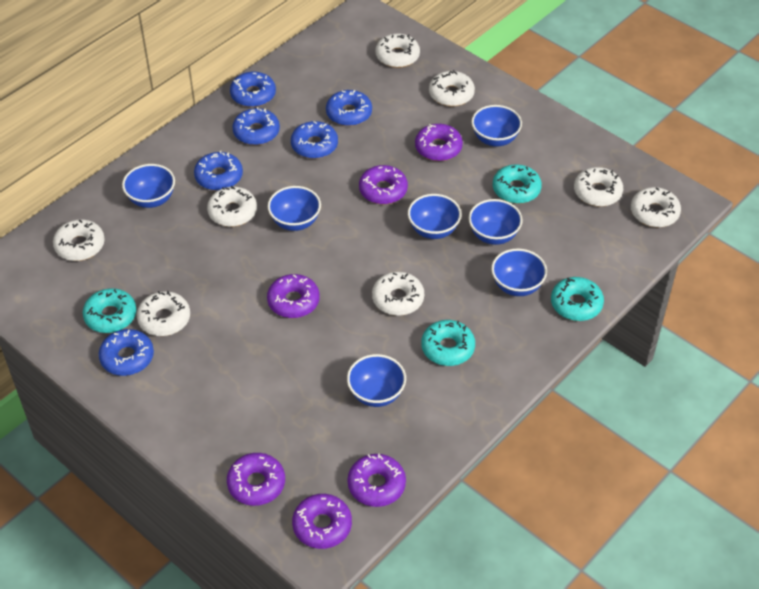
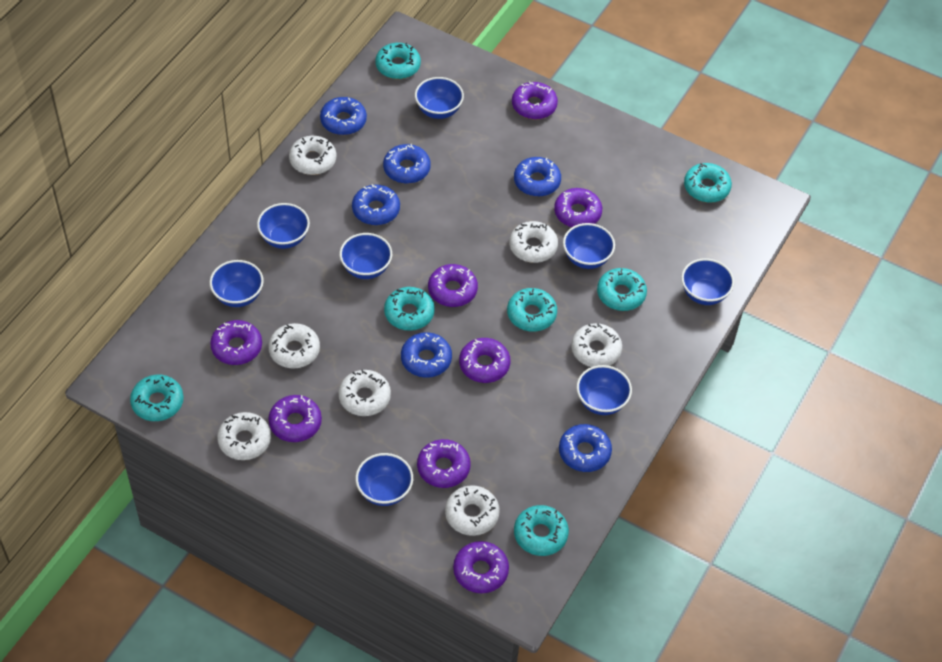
blue bowl: [122,164,175,208] [268,186,321,231] [347,354,406,407] [408,194,461,239] [469,199,523,245] [471,105,522,146] [491,249,547,296] = 7 -> [209,260,264,307] [257,203,310,249] [339,233,392,279] [355,453,413,506] [415,77,464,119] [563,223,615,269] [577,365,632,415] [681,258,734,305] = 8
purple donut: [227,453,285,506] [267,274,320,318] [292,494,352,549] [347,454,406,507] [359,165,408,204] [415,124,463,161] = 6 -> [210,320,262,365] [269,395,322,442] [417,439,471,488] [428,264,478,307] [453,541,509,593] [459,338,510,383] [512,81,558,119] [554,188,602,227] = 8
turquoise donut: [83,288,137,333] [421,320,475,366] [493,164,542,204] [551,277,604,321] = 4 -> [130,375,184,421] [376,43,421,79] [384,287,435,331] [507,288,557,332] [514,505,569,556] [597,268,647,311] [684,163,732,203] = 7
white donut: [53,219,105,261] [137,291,190,336] [207,186,257,227] [372,272,424,316] [375,33,420,68] [429,70,475,107] [574,167,623,207] [631,187,681,228] = 8 -> [217,412,271,460] [268,323,320,369] [289,136,336,175] [339,370,391,416] [445,485,500,536] [509,221,558,263] [571,323,622,367] = 7

